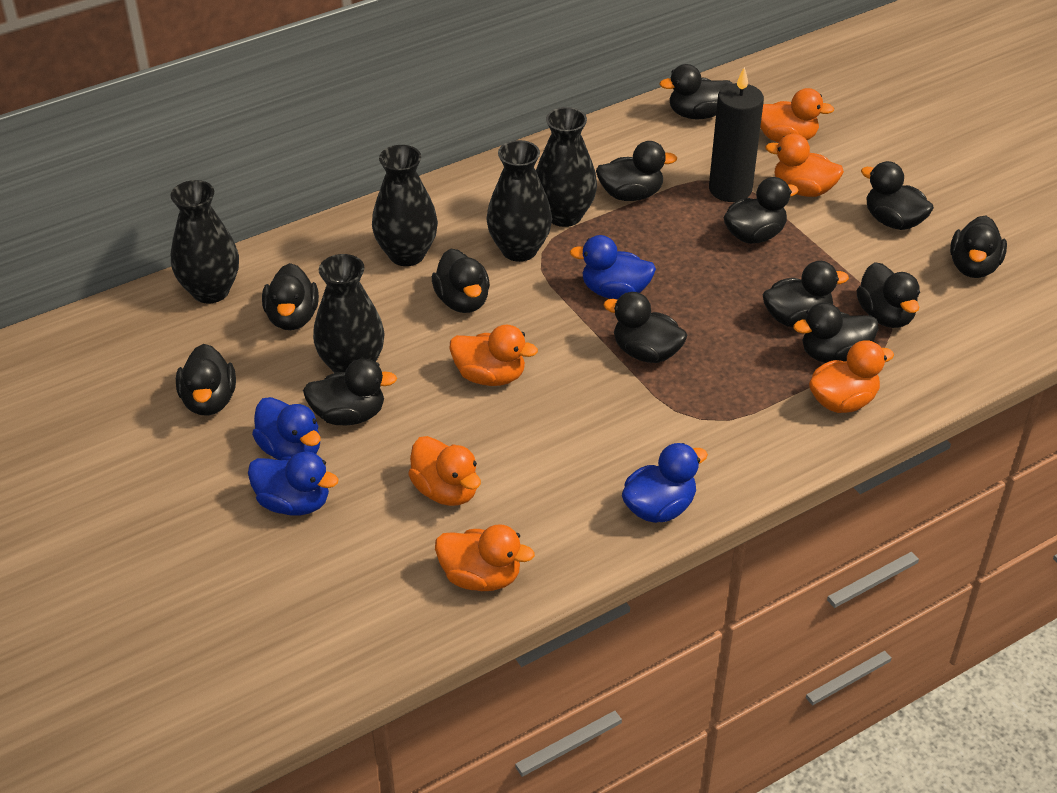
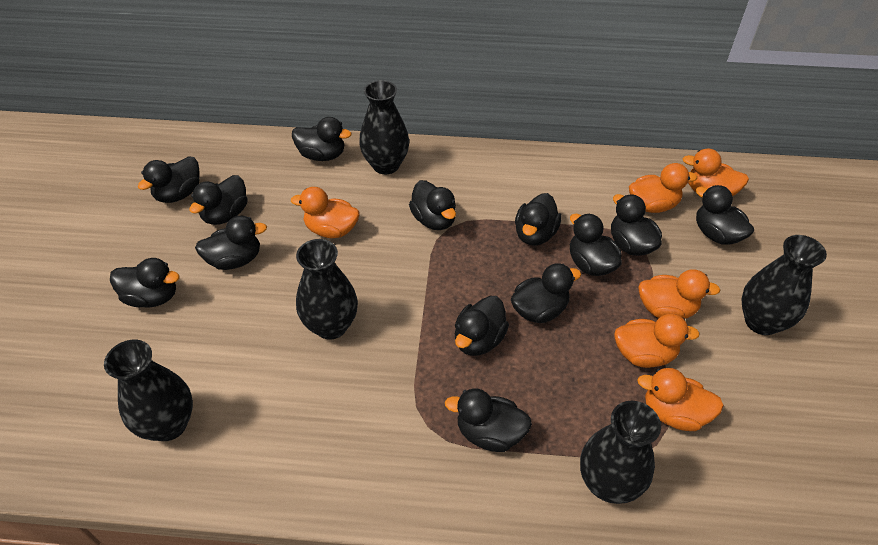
black candle: [709,67,764,202] = 1 -> none = 0
blue duck: [248,451,339,516] [252,397,320,460] [570,235,656,299] [622,443,708,523] = 4 -> none = 0

